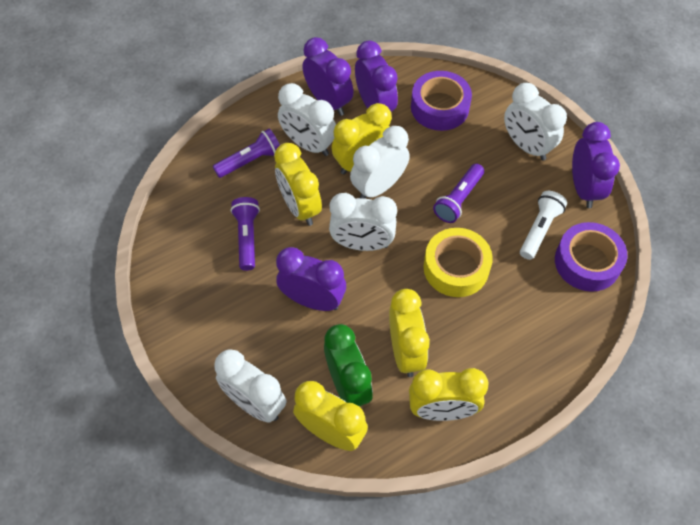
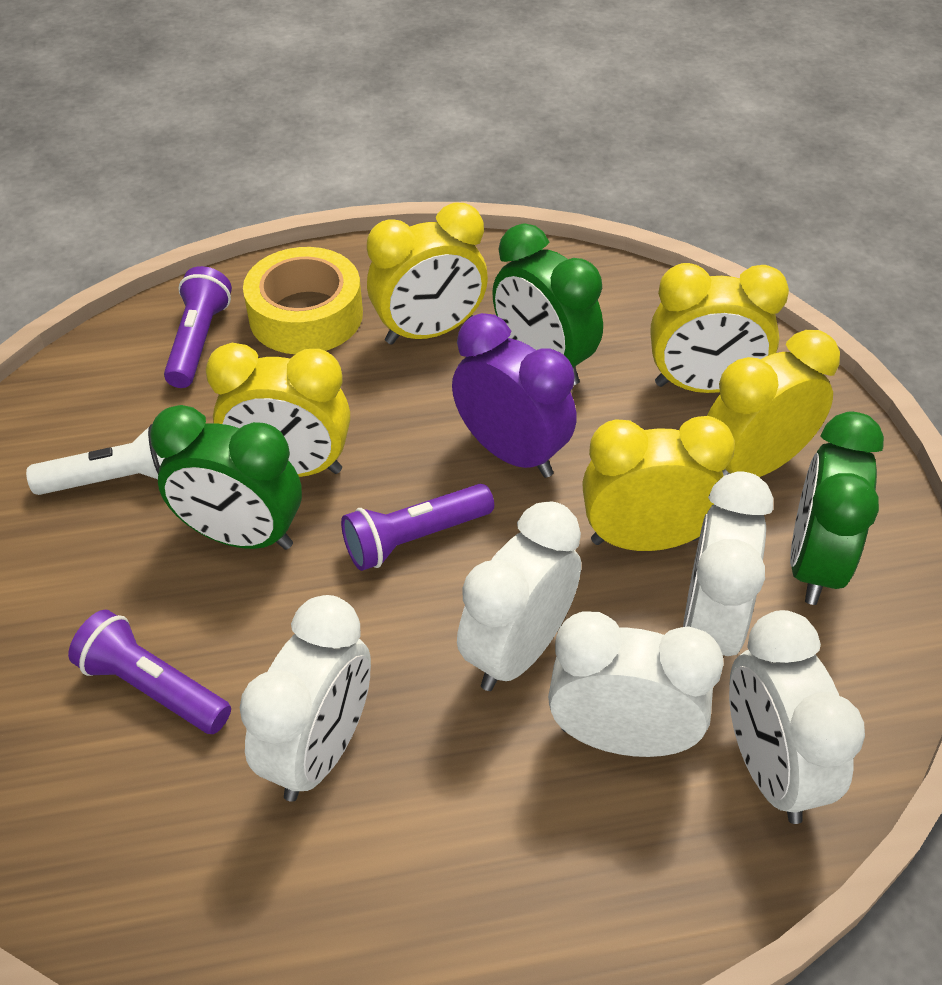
green clock: [324,324,373,408] = 1 -> [150,405,302,550] [492,224,603,385] [790,411,884,605] = 3
purple clock: [276,247,346,311] [302,37,354,116] [355,40,398,112] [572,122,620,208] = 4 -> [452,313,577,478] = 1
purple tape: [411,71,472,131] [555,222,628,292] = 2 -> none = 0

